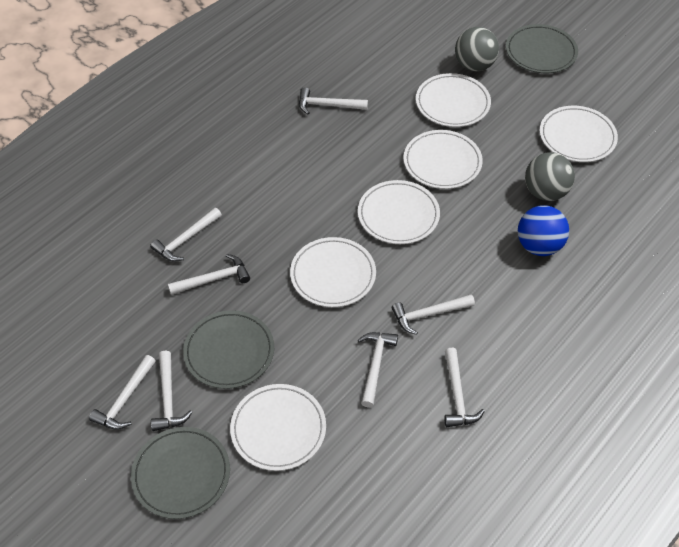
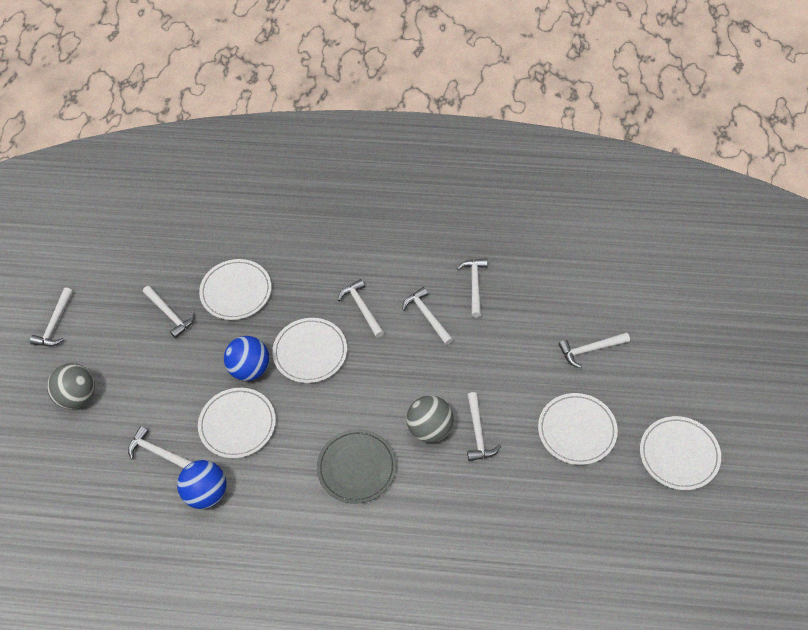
blue ball: [518,205,569,256] = 1 -> [177,460,226,509] [224,336,270,381] = 2
grey plate: [131,427,230,519] [183,310,274,389] [506,24,578,73] = 3 -> [317,429,397,504] = 1
white plate: [230,384,326,471] [290,237,376,307] [358,180,440,244] [404,130,483,189] [416,73,491,127] [540,106,618,162] = 6 -> [198,388,276,458] [199,259,271,320] [272,318,347,383] [538,393,618,465] [640,416,721,490] = 5

